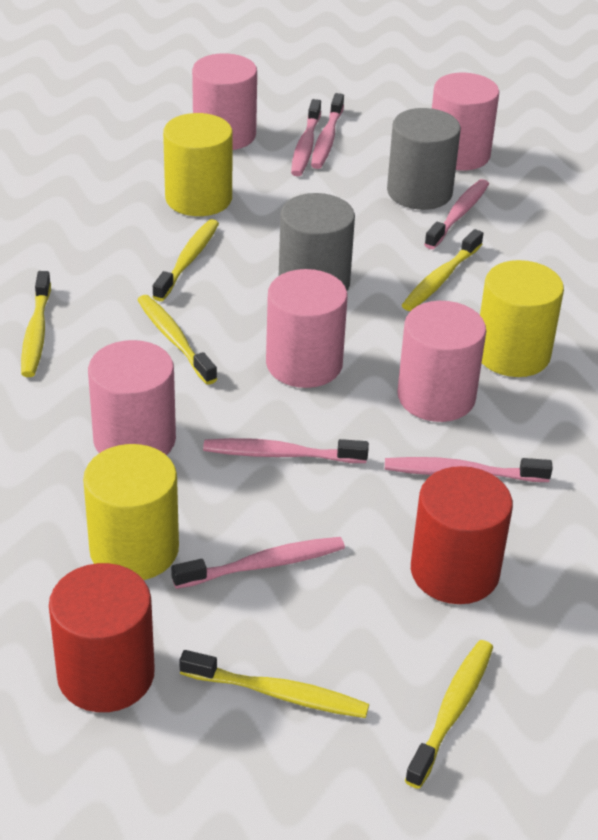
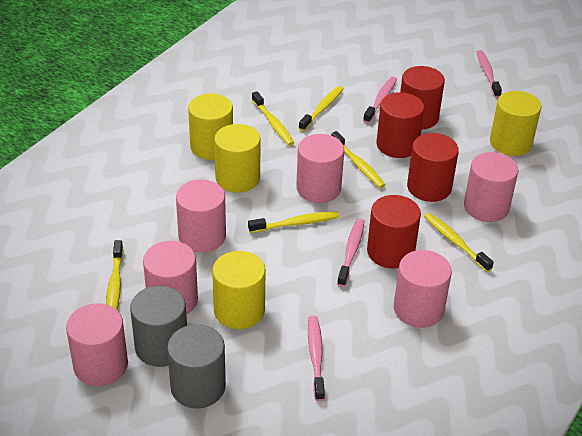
pink cylinder: [88,340,176,455] [192,53,257,150] [266,269,348,388] [398,301,486,422] [432,73,499,170] = 5 -> [66,303,128,386] [143,241,198,315] [176,180,226,253] [296,134,344,203] [394,250,452,328] [464,152,518,222] = 6
pink toothbrush: [171,537,345,589] [203,438,369,463] [291,99,321,176] [311,93,344,169] [385,457,553,482] [424,179,489,249] = 6 -> [308,316,325,401] [337,218,364,287] [363,77,397,123] [477,50,502,98] = 4
red cylinder: [49,563,155,712] [411,466,513,604] = 2 -> [367,195,421,268] [376,92,424,158] [400,66,445,130] [407,133,459,202] = 4
yellow cylinder: [83,444,179,580] [163,113,233,216] [480,260,564,377] = 3 -> [188,94,233,160] [212,251,266,329] [214,124,261,193] [490,91,542,156] = 4

